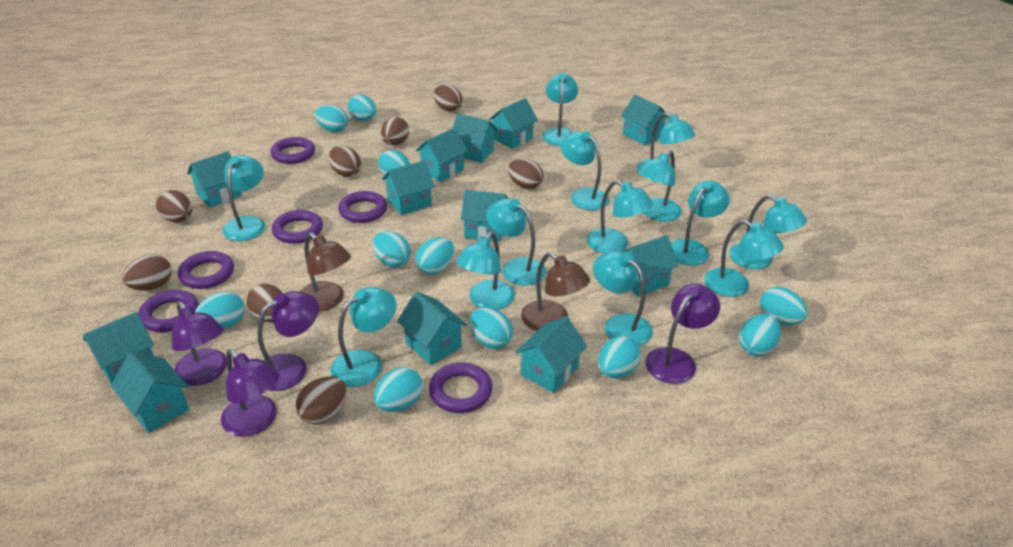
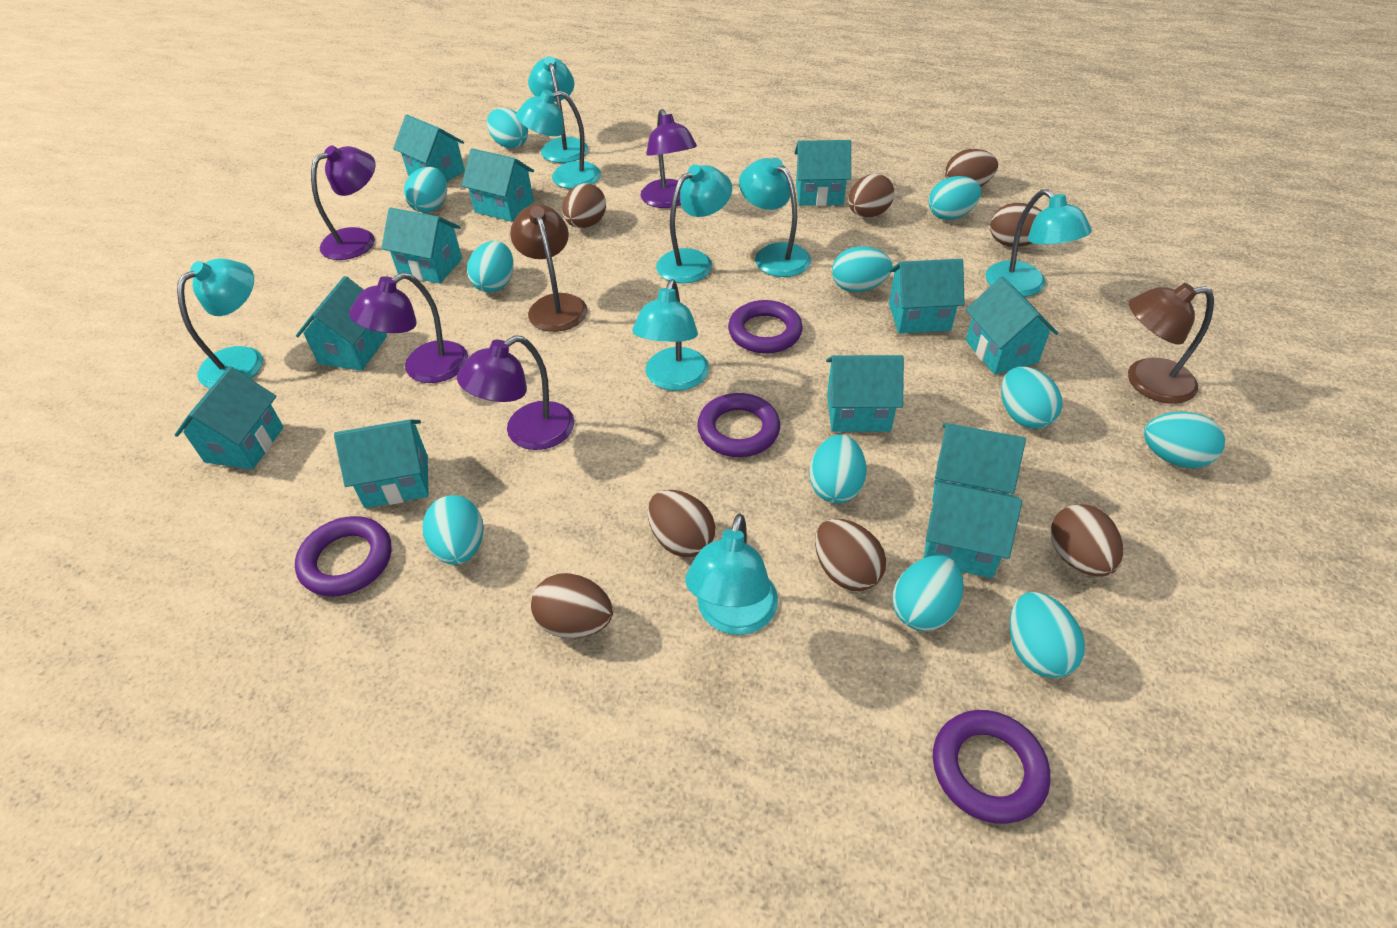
purple ring: [138,290,199,332] [178,251,234,289] [270,137,315,164] [272,210,323,244] [338,191,387,223] [429,362,492,413] = 6 -> [295,516,392,597] [697,393,780,457] [728,300,803,354] [933,710,1050,824] = 4
turquoise lamp: [223,155,265,241] [330,287,397,387] [456,232,515,310] [486,199,546,286] [542,73,578,146] [561,131,609,210] [586,180,653,253] [593,251,653,346] [636,112,695,171] [638,151,682,221] [671,180,730,266] [704,220,784,297] [729,195,807,269] = 13 -> [177,258,263,388] [516,90,601,189] [528,56,588,163] [632,279,709,391] [656,165,732,284] [685,514,778,635] [739,158,811,277] [986,189,1092,297] = 8

